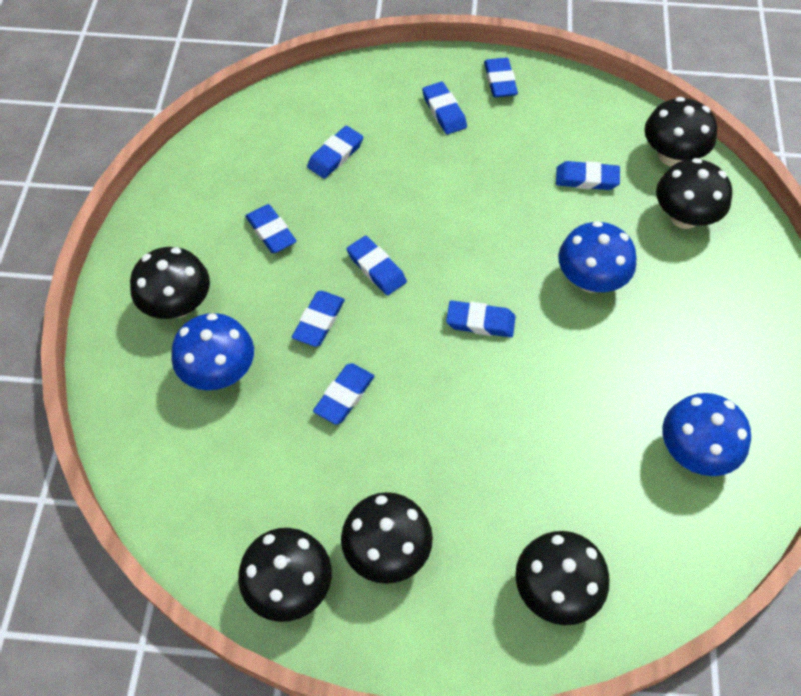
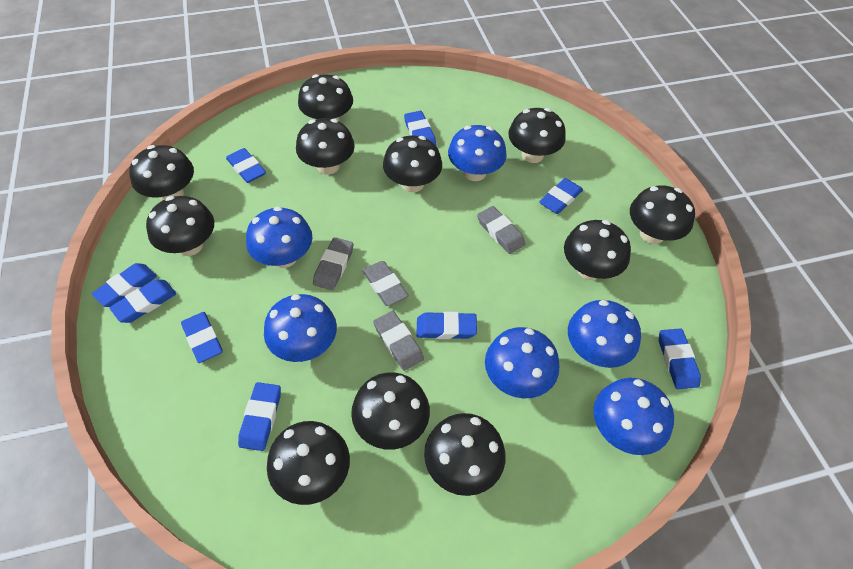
black mushroom: [130,247,210,319] [238,528,332,622] [341,492,433,584] [515,531,609,625] [644,97,717,166] [656,158,732,229] = 6 -> [129,145,194,201] [146,196,214,256] [267,421,350,505] [296,118,355,175] [298,74,353,121] [351,372,430,450] [383,136,442,192] [424,413,506,496] [508,108,566,163] [564,220,631,280] [630,185,695,244] = 11
blue mushroom: [171,313,254,390] [558,221,636,293] [662,393,751,476] = 3 -> [246,206,312,268] [264,294,337,362] [448,125,507,181] [485,327,559,399] [568,300,641,368] [593,378,674,455] = 6
grey eraser: none = 0 -> [313,237,354,290] [362,261,409,306] [373,311,424,371] [477,206,525,254] = 4

